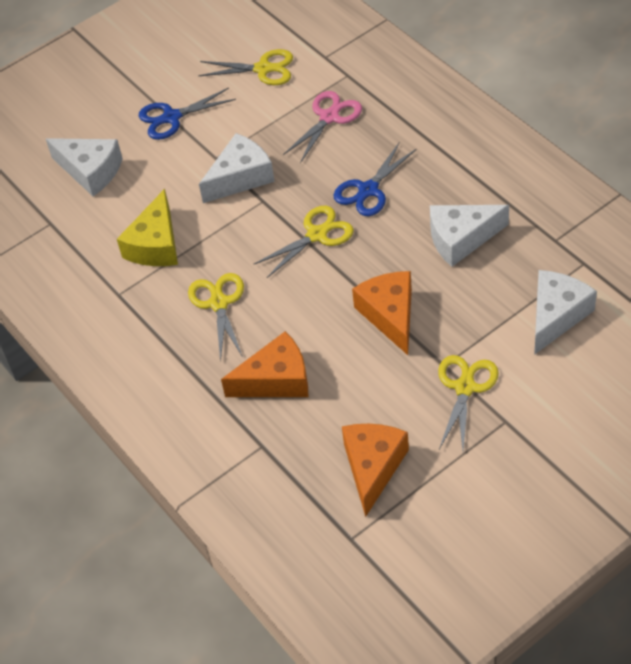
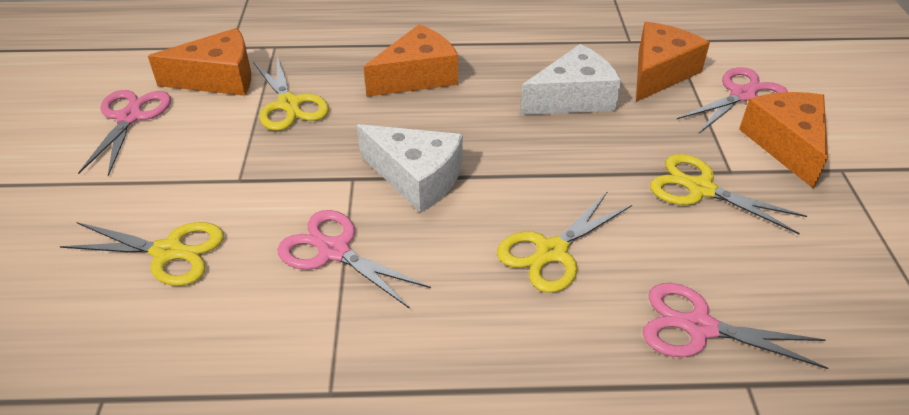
blue scissors: [139,88,236,140] [334,142,417,216] = 2 -> none = 0
orange cheese: [221,331,308,397] [342,424,409,517] [352,271,412,355] = 3 -> [148,28,251,96] [364,24,458,97] [636,22,710,102] [739,92,828,189] = 4
pink scissors: [283,91,362,163] = 1 -> [78,90,171,176] [277,210,431,309] [643,283,828,369] [677,67,788,134] = 4
white cheese: [46,138,123,196] [199,133,275,203] [430,205,509,267] [534,270,597,355] = 4 -> [357,124,463,213] [520,44,621,115] = 2
yellow cheese: [117,189,178,266] = 1 -> none = 0

